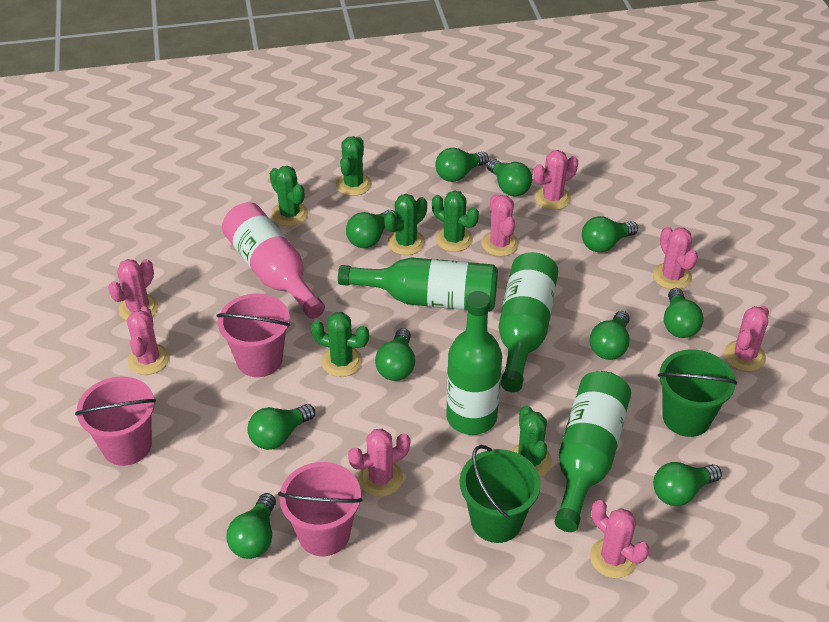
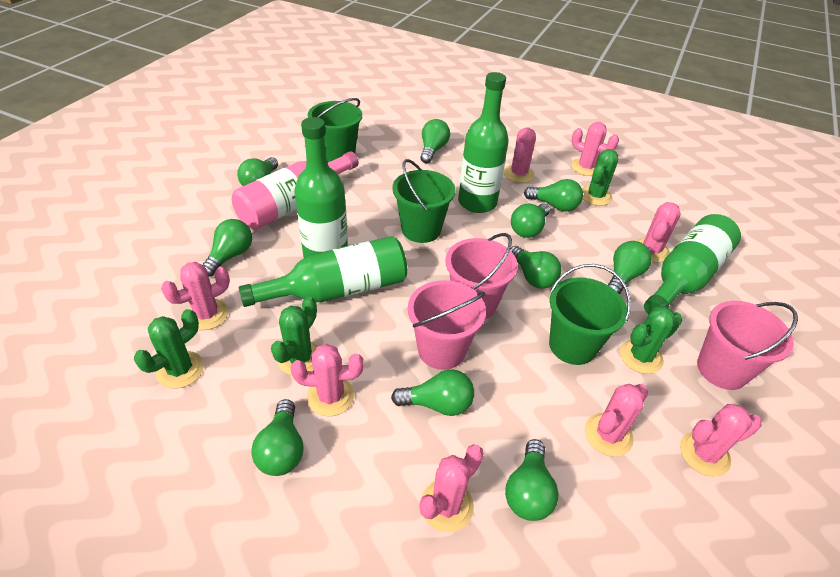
green bucket: [460,445,541,543] [658,349,737,437] = 2 -> [308,98,362,163] [392,159,455,243] [549,264,631,365] = 3
green cactus: [270,166,308,226] [311,312,369,377] [336,136,372,196] [384,194,427,255] [432,190,479,252] [510,406,552,477] = 6 -> [134,309,204,388] [271,296,318,375] [582,149,618,206] [620,306,682,374] = 4

